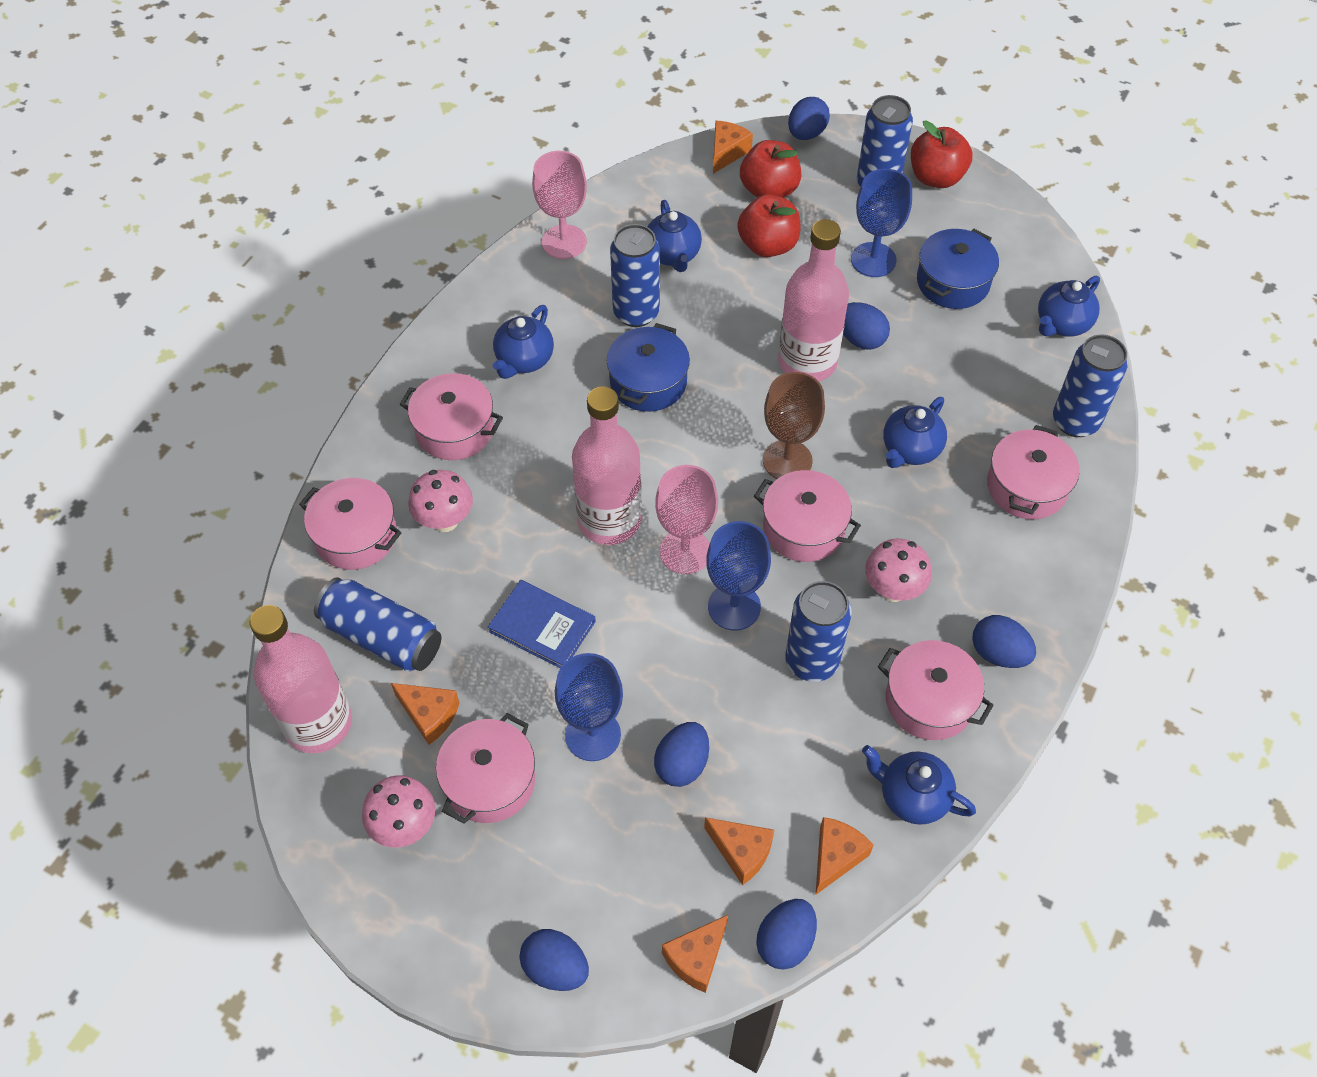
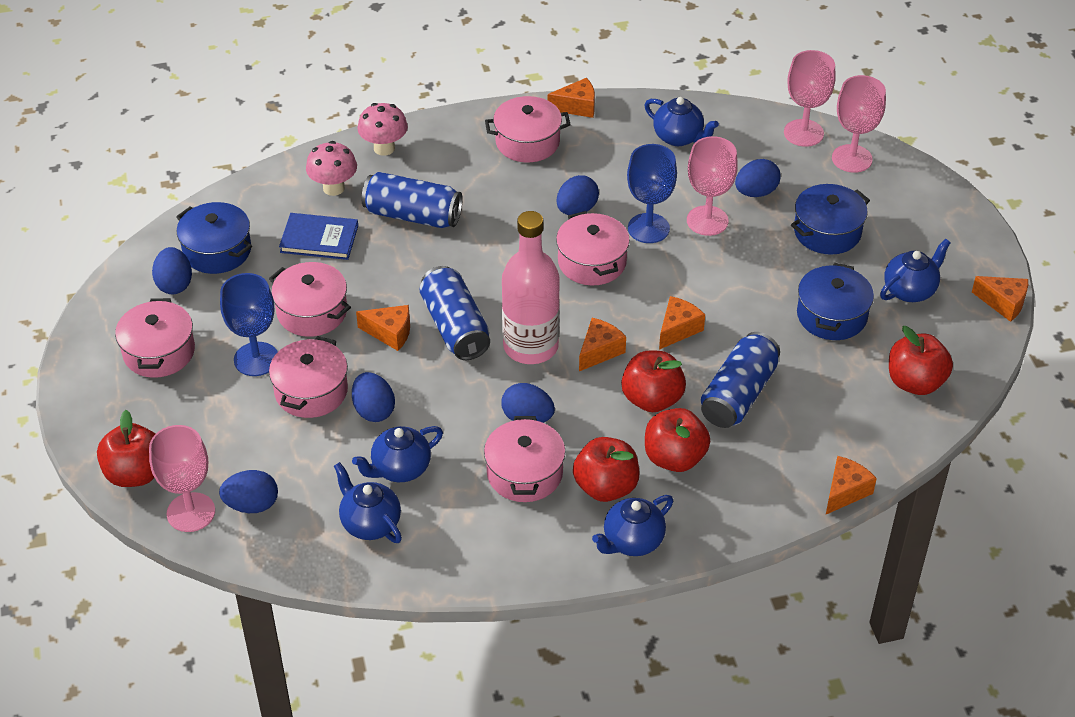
blue can: [314,577,441,672] [610,224,660,327] [785,581,852,682] [857,95,913,187] [1053,334,1128,437] = 5 -> [362,172,463,228] [420,266,490,360] [701,332,780,428] = 3
blue goblet: [555,653,623,761] [706,521,771,630] [851,169,912,277] = 3 -> [220,273,278,376] [627,144,677,243] = 2
blue pot: [607,323,690,412] [917,229,999,309] = 2 -> [176,202,252,274] [791,184,870,255] [797,263,874,340] = 3
brown goblet: [763,372,825,479] = 1 -> none = 0
orange cheese: [391,683,459,745] [662,915,728,993] [704,817,774,885] [713,120,753,174] [816,817,874,894] = 5 -> [356,305,410,351] [548,78,595,118] [579,318,626,371] [659,296,705,350] [826,456,877,514] [972,276,1028,322] = 6
pink bottle: [250,605,352,753] [572,386,642,545] [778,219,849,381] = 3 -> [502,211,560,364] = 1
pink goblet: [532,151,587,259] [655,465,718,574] = 2 -> [149,425,215,532] [687,136,738,236] [784,50,836,147] [832,75,886,173] = 4
pink mushroom: [362,775,435,848] [408,470,473,532] [865,539,932,602] = 3 -> [306,141,357,196] [358,103,408,156] = 2
red apple: [737,194,800,257] [740,140,801,198] [911,120,973,188] = 3 -> [97,410,155,487] [573,437,639,502] [621,350,686,412] [645,408,710,472] [889,326,953,395] = 5

